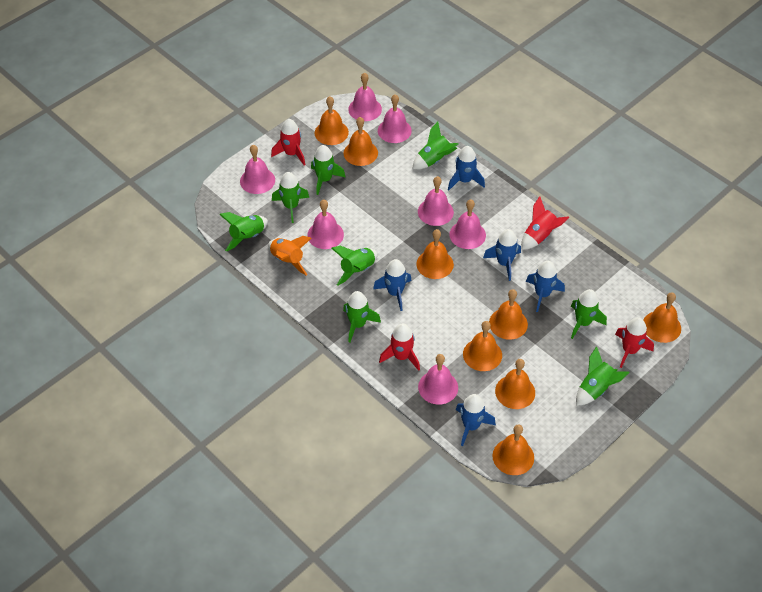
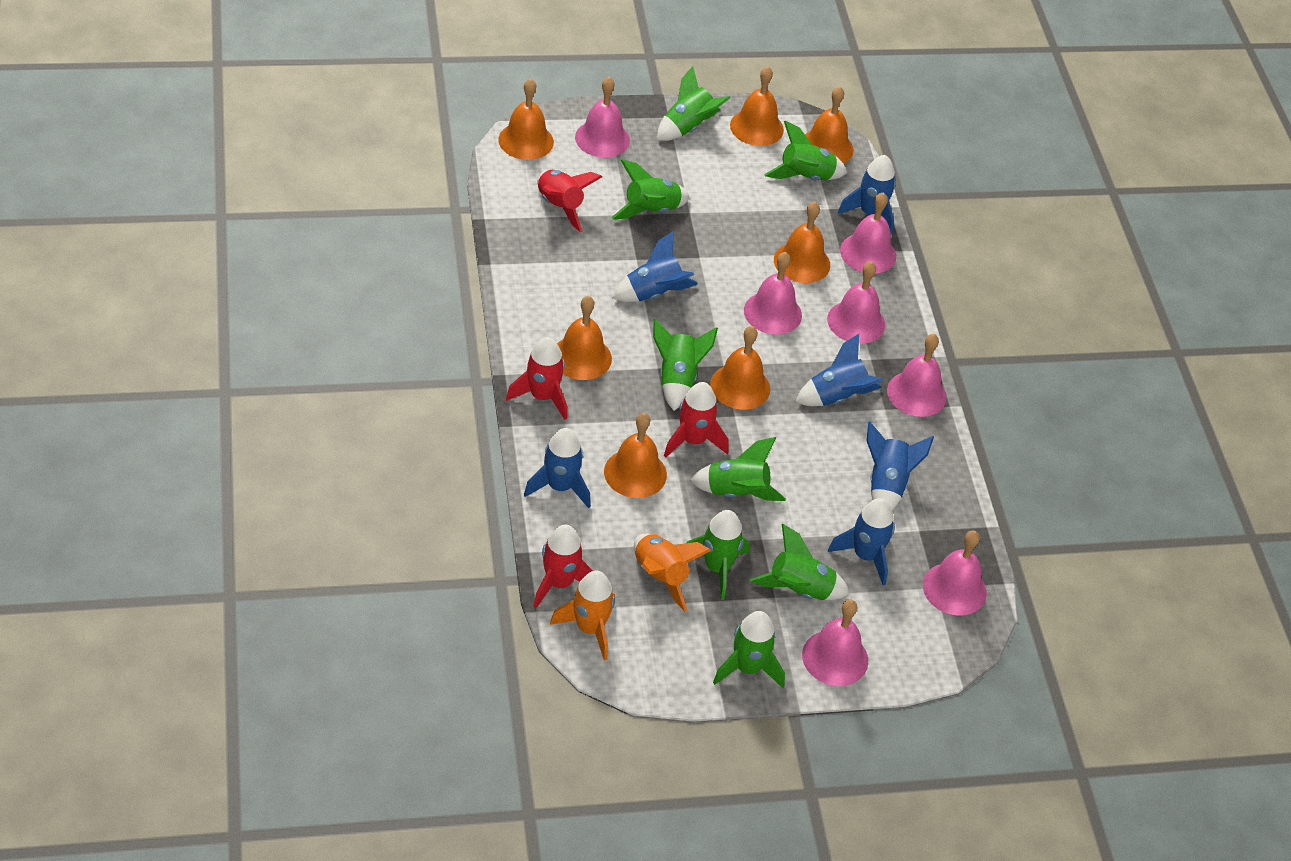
blue rocket: [373,259,412,311] [448,146,485,190] [456,394,496,446] [483,229,521,281] [526,261,565,312] = 5 -> [524,428,591,508] [613,231,698,302] [795,334,883,406] [828,498,895,585] [838,155,896,234] [867,422,934,510] = 6
orange bell: [314,96,349,145] [344,117,378,166] [416,229,454,279] [463,321,502,371] [489,289,528,340] [492,425,534,475] [495,359,535,409] [644,292,681,343] = 8 -> [498,78,554,160] [557,296,612,380] [604,413,667,498] [710,326,770,410] [730,66,784,146] [774,201,830,283] [805,86,854,164] = 7
orange rocket: [268,236,312,276] = 1 -> [550,571,615,661] [634,534,711,612] = 2

